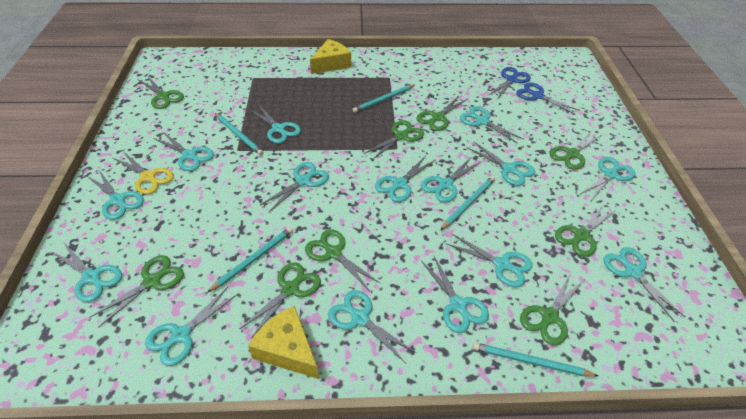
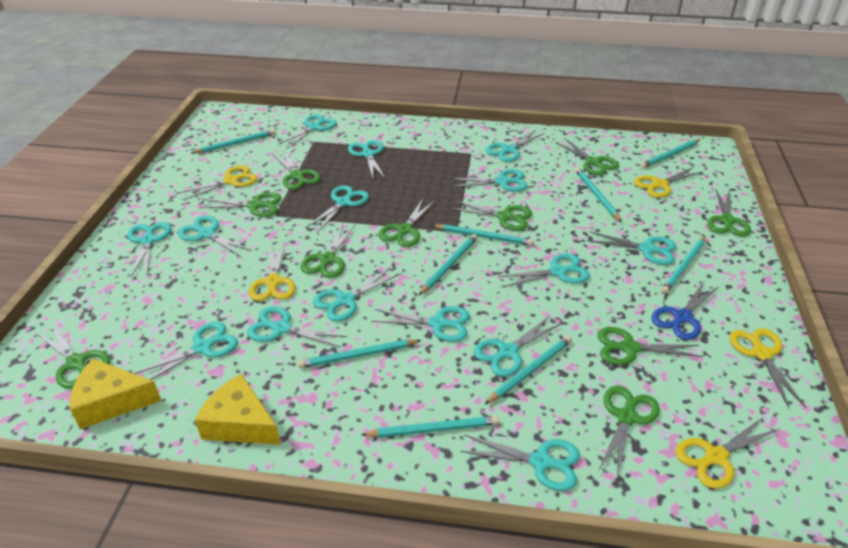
blue scissors: [489,67,531,100] [516,82,580,114] = 2 -> [651,282,719,340] = 1
green scissors: [89,255,184,328] [139,75,184,109] [240,262,321,338] [305,229,381,291] [364,120,424,160] [416,96,468,131] [520,273,584,345] [550,132,603,170] [555,204,616,257] = 9 -> [35,324,111,389] [199,192,281,217] [272,150,321,190] [301,223,356,278] [379,199,435,247] [450,200,532,231] [555,138,619,175] [597,327,703,365] [598,386,660,479] [707,188,751,237] = 10
turquoise pencil: [207,227,293,293] [215,113,263,155] [352,85,415,113] [440,176,495,230] [473,342,598,377] = 5 -> [191,129,275,153] [298,339,421,368] [361,416,499,438] [419,234,478,295] [432,224,533,246] [485,336,572,404] [575,168,622,222] [640,139,701,168] [661,236,706,294] = 9
yellow scissors: [113,151,174,194] = 1 -> [178,165,258,200] [249,242,296,301] [634,167,703,198] [675,417,779,489] [729,328,806,408] = 5

